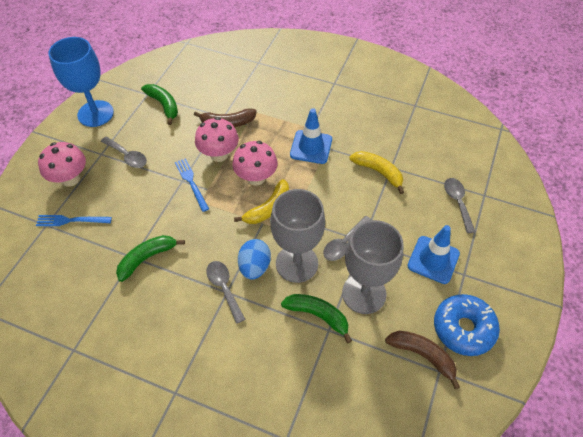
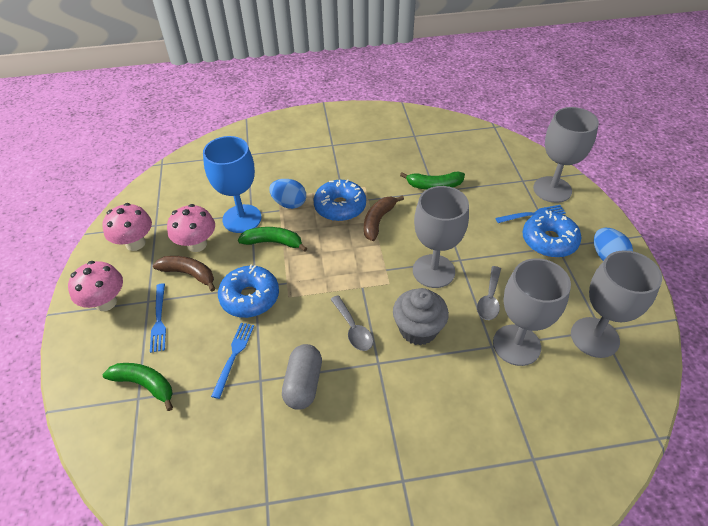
blue donut: [434,294,500,356] = 1 -> [218,264,279,318] [313,179,366,221] [523,210,581,258] = 3
blue egg: [238,239,271,280] = 1 -> [269,179,306,209] [594,228,633,261] = 2
blue fork: [36,215,112,226] [175,158,209,212] = 2 -> [150,284,166,353] [211,323,254,399] [496,205,566,223] = 3
blue traffic cone: [290,108,332,164] [407,225,460,284] = 2 -> none = 0
grey capsule: none = 0 -> [282,344,322,410] = 1
grey cupcake: none = 0 -> [393,288,449,345] = 1
grey goblet: [270,189,325,283] [342,220,404,314] = 2 -> [413,186,469,288] [493,258,571,366] [533,107,599,203] [571,250,662,358] = 4
grey spoon: [101,137,147,168] [206,261,245,324] [323,216,371,261] [444,178,476,233] = 4 -> [330,295,373,351] [477,266,501,320] = 2
yellow banana: [234,179,289,224] [349,151,404,194] = 2 -> none = 0

